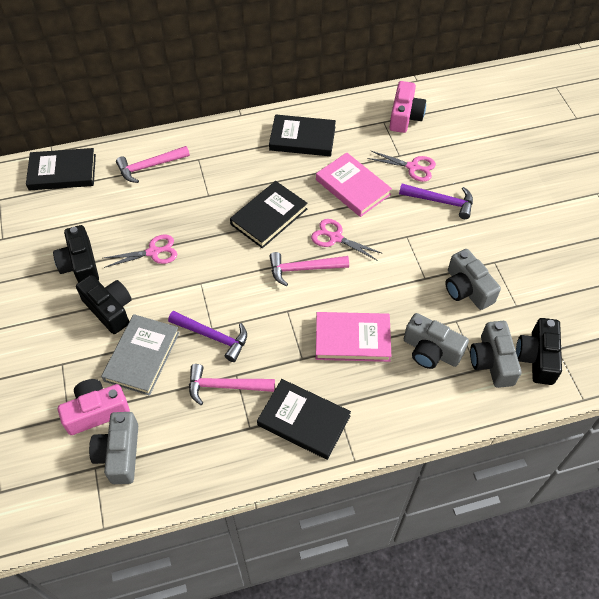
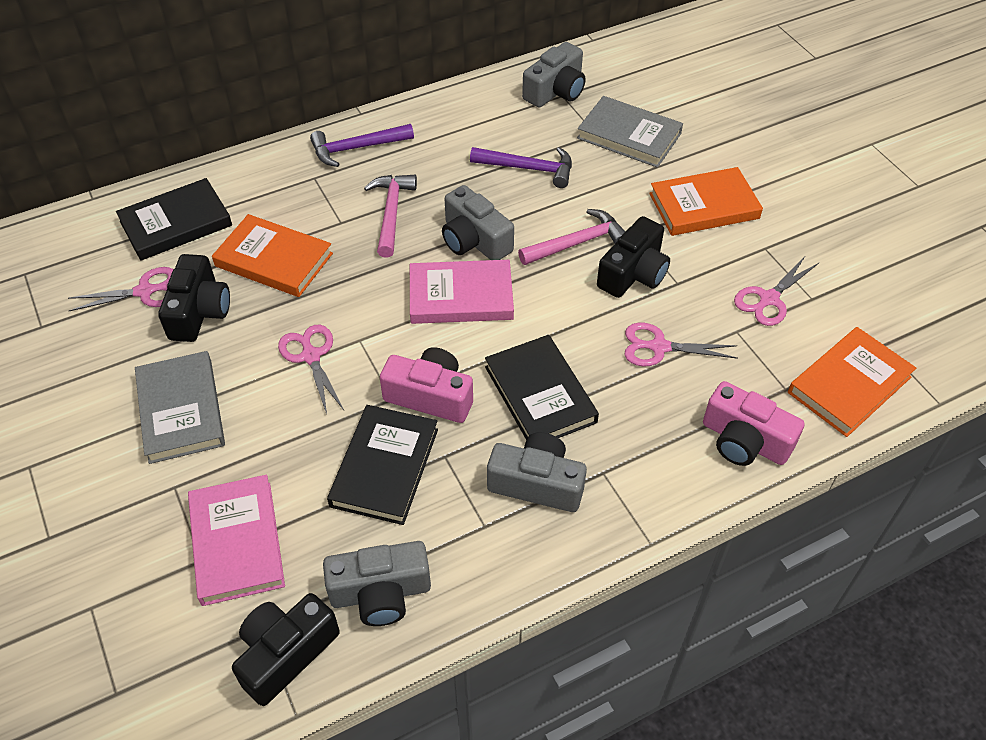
black book: [26,148,96,190] [230,181,308,248] [257,379,351,460] [269,114,336,156] = 4 -> [116,178,232,261] [327,405,438,525] [485,335,599,439] = 3
grey book: [101,314,180,396] = 1 -> [135,351,225,464] [577,96,683,168] = 2
orange book: none = 0 -> [212,214,333,297] [649,167,763,236] [788,327,916,437] = 3
pink hammer: [116,146,190,183] [189,364,275,405] [269,252,349,286] = 3 -> [364,175,417,257] [518,209,626,265] = 2
pink scissors: [104,234,177,268] [311,219,383,261] [367,151,436,182] = 3 -> [68,267,174,311] [278,325,344,414] [624,323,738,367] [734,257,819,326] = 4

